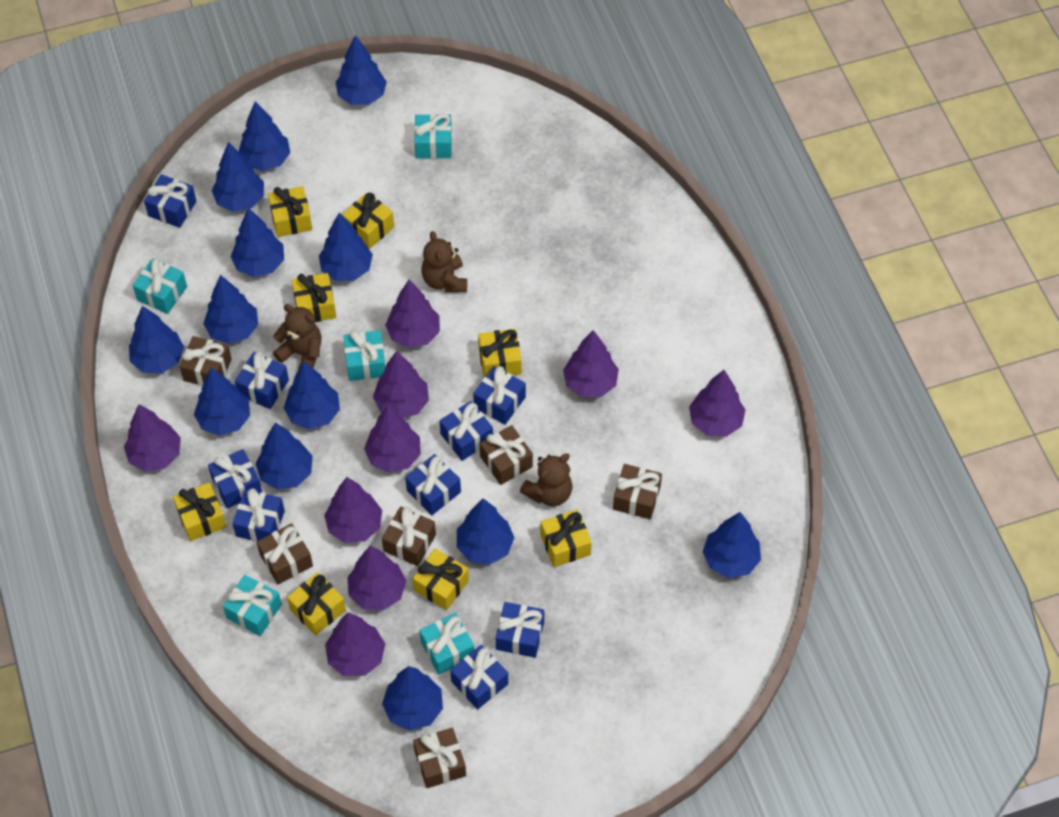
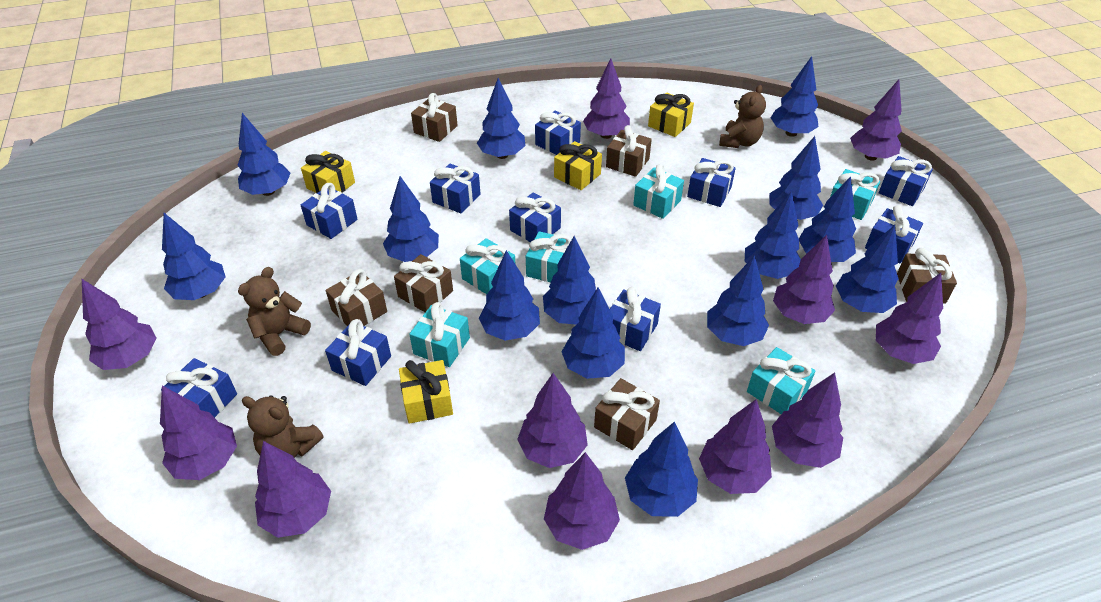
blue gift: [144,174,196,228] [208,449,262,508] [232,488,285,542] [235,352,289,409] [405,454,461,515] [440,401,493,461] [450,645,508,709] [473,366,526,425] [496,602,544,658] = 9 -> [161,358,237,418] [301,183,358,239] [325,319,391,386] [430,164,481,214] [509,192,561,242] [535,111,581,155] [610,287,661,351] [687,158,736,207] [865,205,923,263] [879,156,933,206] = 10
blue tree: [129,306,184,373] [194,368,250,436] [203,275,258,344] [212,142,264,212] [230,207,284,277] [239,101,290,171] [256,422,313,490] [284,361,340,429] [319,213,373,281] [336,35,387,105] [382,666,443,731] [457,499,514,565] [703,512,761,578] = 13 -> [162,213,226,300] [237,113,291,196] [383,176,439,262] [477,78,525,159] [479,250,540,341] [543,236,596,325] [562,287,625,379] [625,421,698,517] [707,255,769,346] [745,191,801,279] [770,136,823,220] [771,56,819,137] [799,177,856,262] [836,225,899,313] = 14
purple tree: [124,404,181,472] [324,477,382,543] [325,612,385,676] [347,545,406,610] [364,405,421,473] [373,351,429,418] [385,279,440,348] [563,330,619,397] [689,370,745,437] = 9 -> [82,279,157,370] [160,386,237,480] [255,441,331,538] [517,373,588,468] [544,452,620,550] [583,59,630,139] [699,399,772,494] [772,373,843,468] [773,235,835,324] [850,79,902,161] [876,273,943,364] = 11
turquoise gift: [133,257,187,314] [223,575,282,636] [343,330,385,381] [414,114,452,159] [419,613,474,675] = 5 -> [409,302,470,367] [460,238,515,294] [526,231,572,282] [633,164,684,219] [747,347,815,414] [830,169,880,220] = 6
yellow gift: [173,482,227,541] [268,186,312,237] [287,572,346,636] [292,273,336,322] [342,193,394,249] [413,549,469,610] [478,329,522,377] [540,509,592,567] = 8 -> [301,151,355,193] [399,360,453,424] [554,141,602,190] [648,93,694,137] = 4

